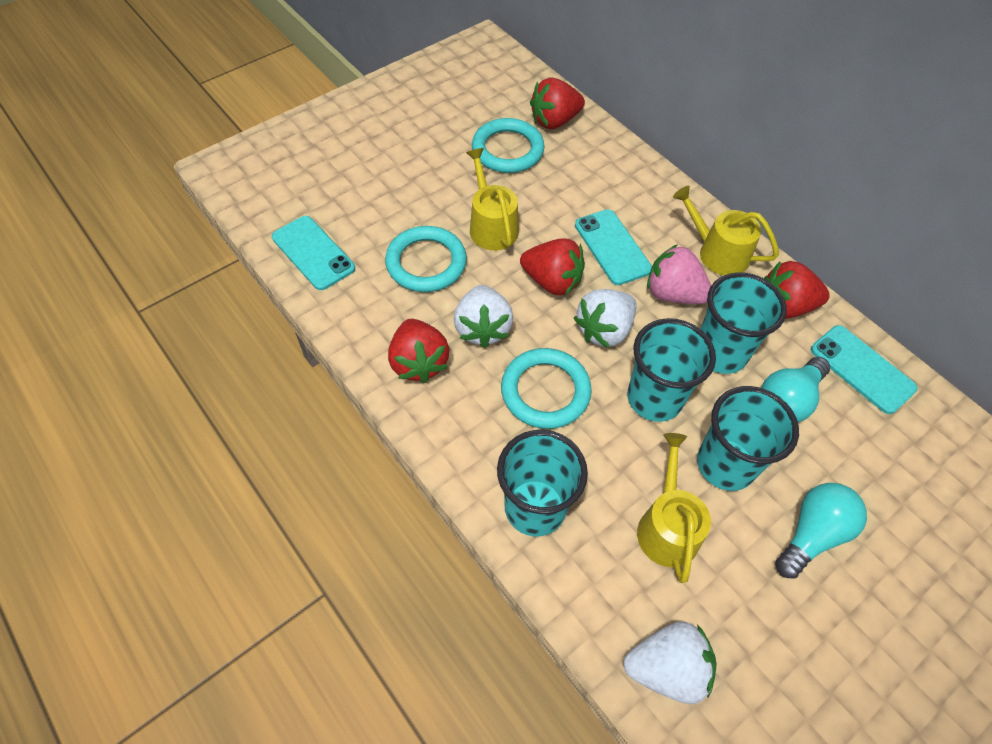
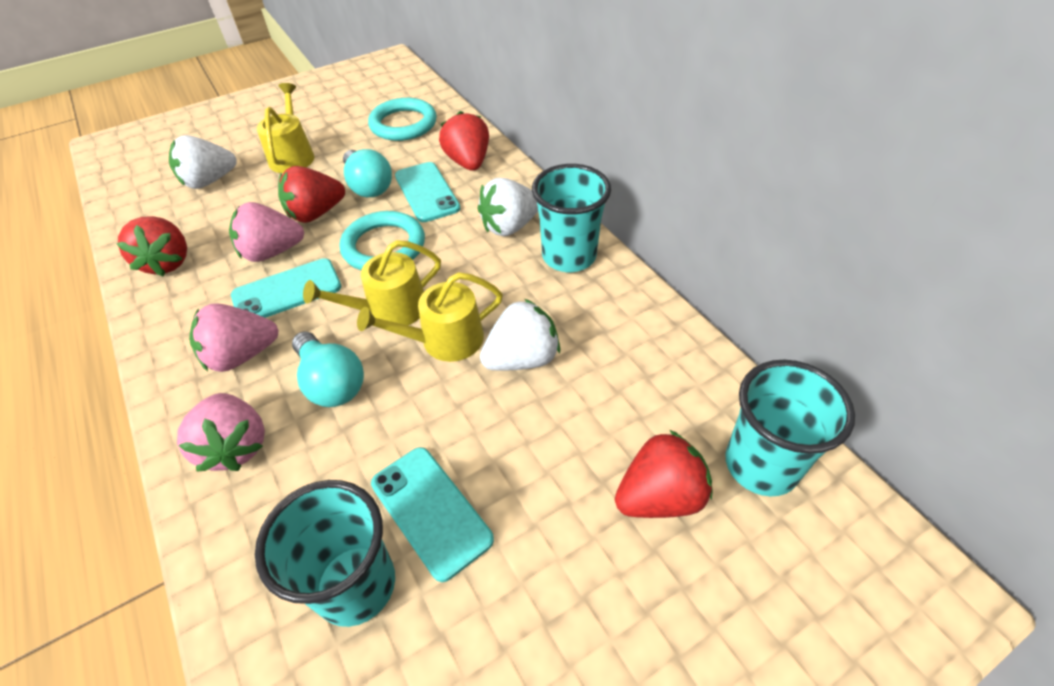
pink strawberry: [647,244,711,304] = 1 -> [177,393,265,472] [189,303,279,372] [229,202,304,262] = 3
turquoise cup: [497,430,588,537] [627,318,716,422] [697,386,799,491] [701,272,787,374] = 4 -> [255,480,395,627] [532,164,611,272] [725,360,855,496] = 3
turquoise ring: [385,226,467,292] [472,118,545,173] [501,348,592,429] = 3 -> [340,211,425,270] [368,98,437,141] = 2

